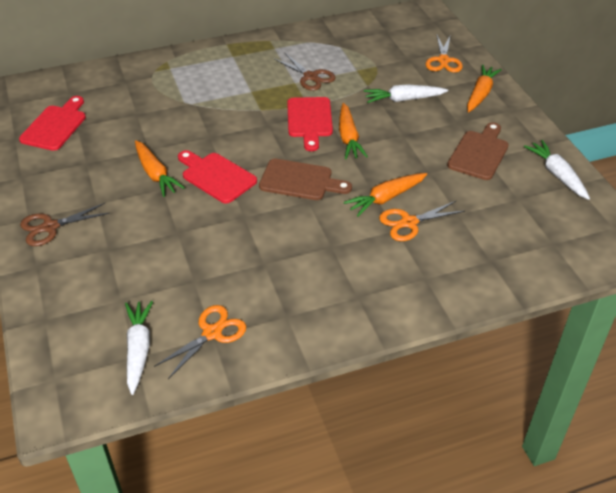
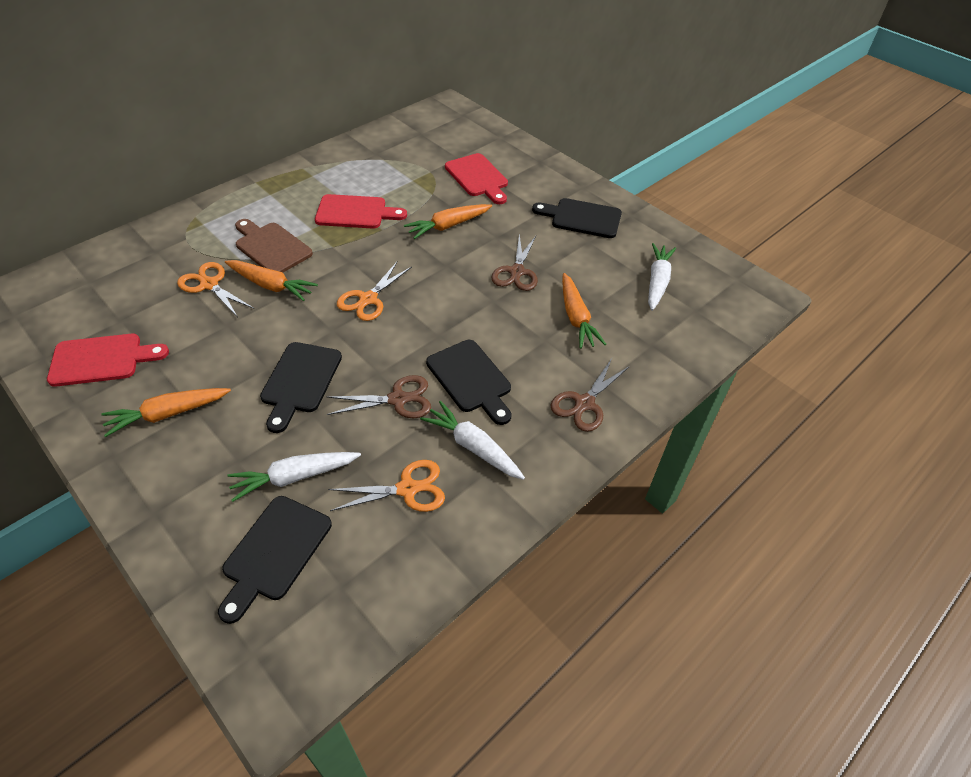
black cutting board: none = 0 -> [218,496,332,624] [260,342,342,433] [426,340,511,425] [532,198,622,238] = 4
brown cutting board: [259,159,352,200] [447,122,509,180] = 2 -> [235,219,313,272] = 1
brown scissors: [20,203,110,246] [274,53,335,91] = 2 -> [327,375,431,418] [491,234,538,291] [551,358,630,432] = 3

